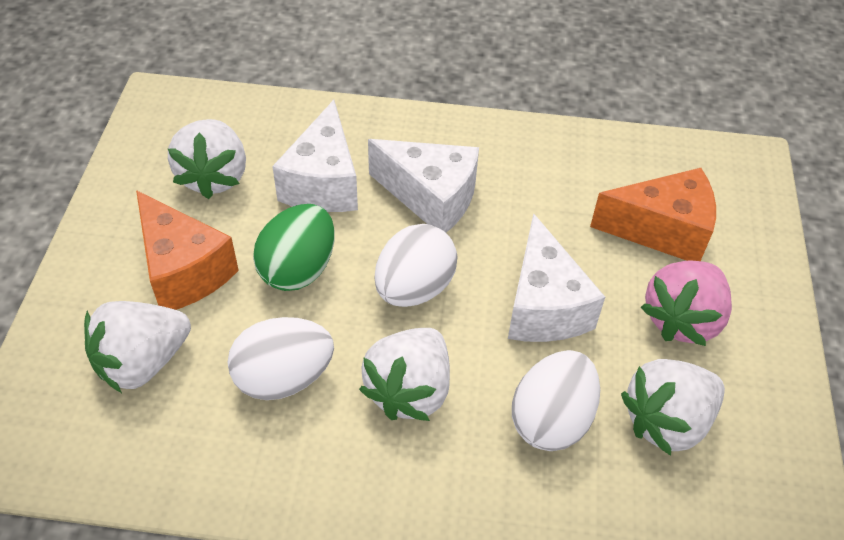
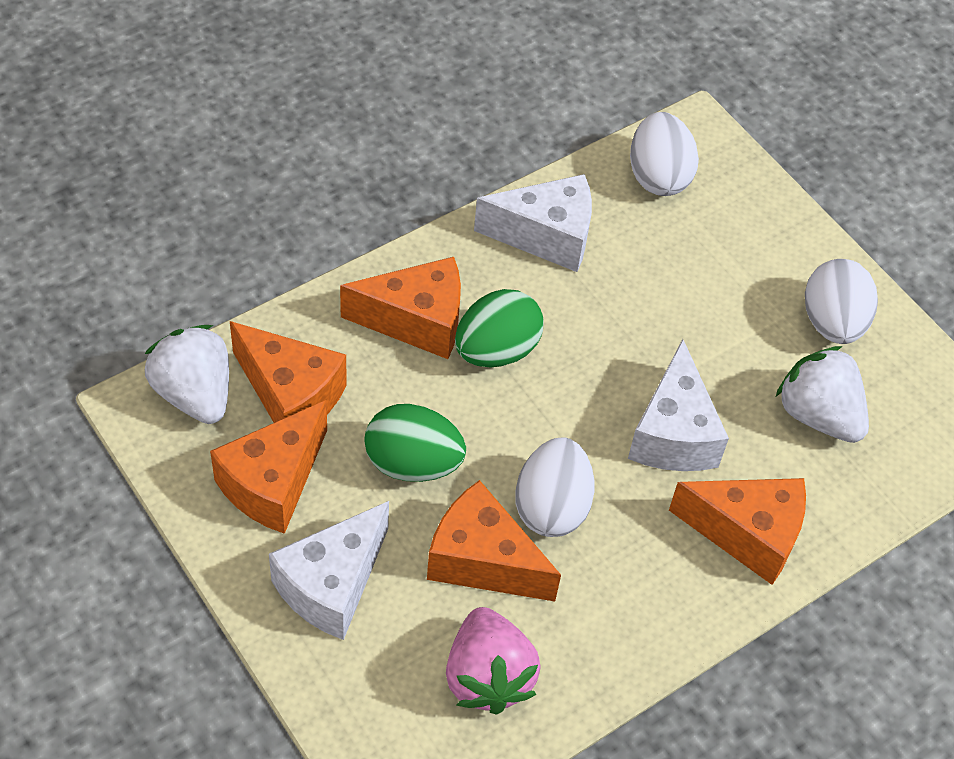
green egg: [253,204,335,291] = 1 -> [364,404,466,482] [455,289,544,367] = 2
orange cheese: [136,190,239,310] [590,168,716,261] = 2 -> [210,400,327,534] [230,321,347,423] [340,257,461,359] [427,480,561,602] [669,478,806,585] = 5
white strawberry: [84,301,191,393] [168,119,246,199] [359,328,450,421] [621,359,725,456] = 4 -> [145,325,229,424] [776,346,869,443] = 2

